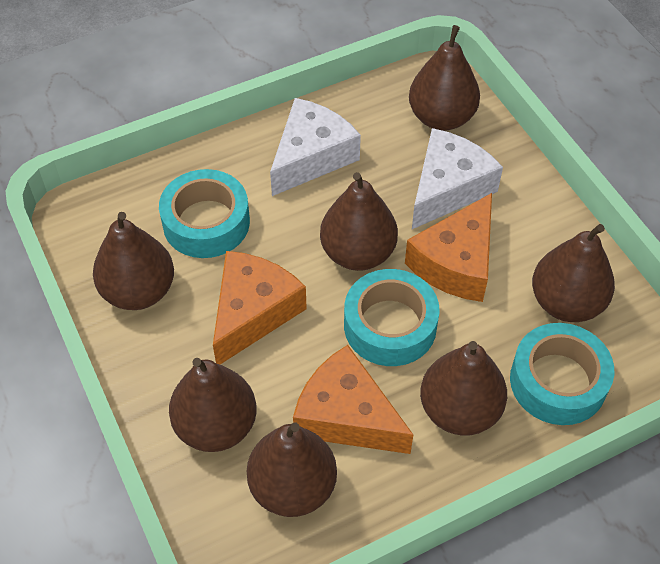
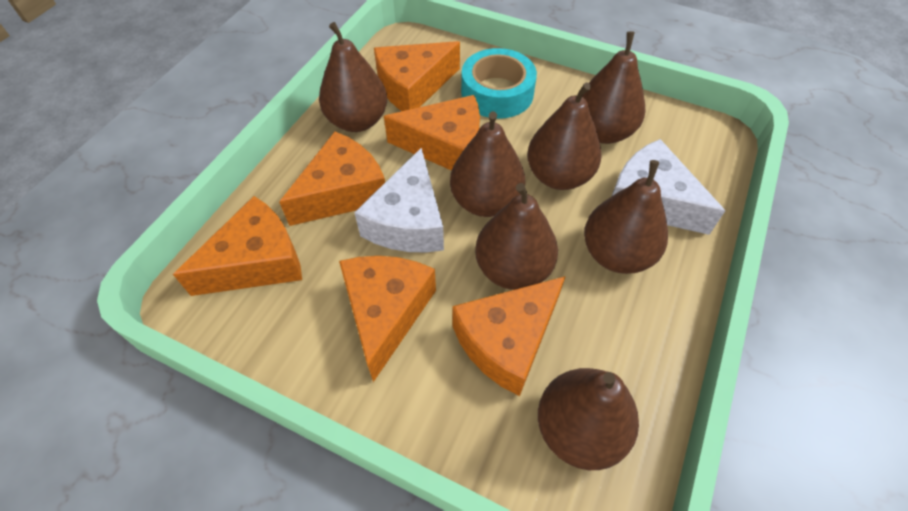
orange cheese: [213,251,307,364] [293,345,413,454] [405,193,492,302] = 3 -> [173,196,302,296] [279,131,385,226] [339,256,436,382] [374,41,460,111] [384,95,480,171] [452,276,566,396] = 6
turquoise tape: [159,169,250,258] [344,269,440,366] [510,323,614,425] = 3 -> [461,48,537,119] = 1

